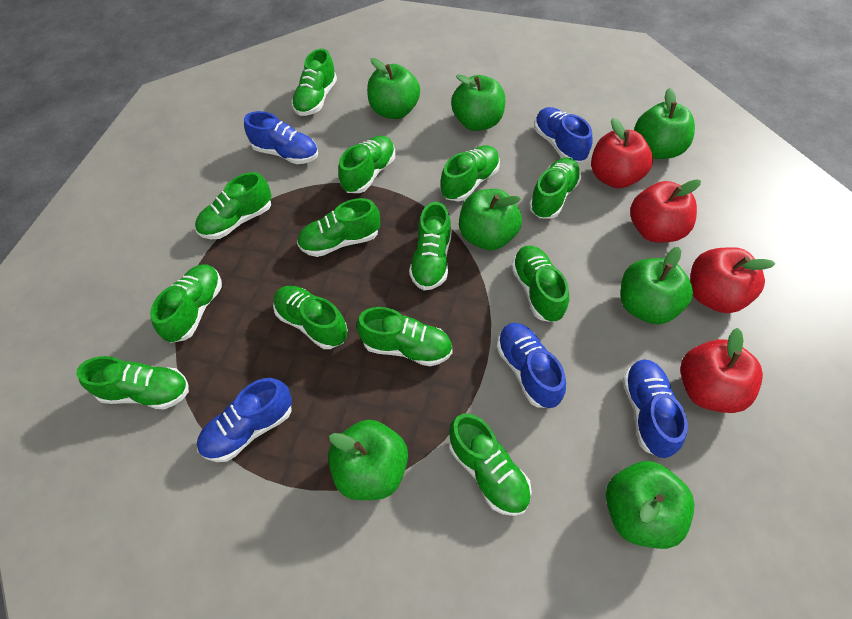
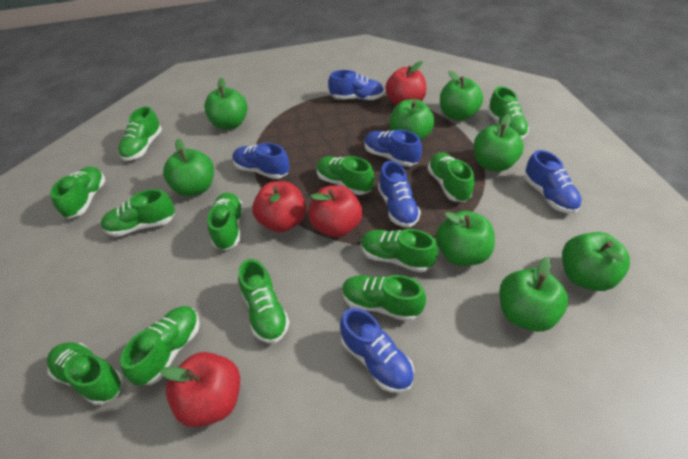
blue shoe: [197,378,292,462] [244,111,318,164] [497,323,566,408] [534,107,593,162] [623,359,688,458] = 5 -> [233,143,290,179] [328,70,384,101] [340,308,414,393] [365,130,422,166] [378,161,421,228] [524,150,582,214] = 6
green apple: [328,420,408,500] [367,58,420,119] [451,74,505,131] [459,189,522,250] [606,461,695,549] [621,247,693,324] [634,88,695,159] = 7 -> [163,139,214,197] [204,78,248,130] [390,99,435,141] [436,211,495,266] [440,71,483,121] [474,114,524,172] [499,257,568,332] [562,232,630,291] = 8
green shoe: [76,356,189,409] [150,264,222,343] [195,172,272,239] [273,286,348,349] [291,49,337,116] [297,198,380,257] [338,136,395,193] [357,307,453,366] [409,202,452,291] [441,146,500,201] [449,414,532,516] [511,246,569,322] [529,157,581,219] = 13 -> [47,342,123,405] [50,167,105,218] [101,189,175,237] [118,106,162,161] [120,306,200,386] [207,193,243,250] [238,259,290,343] [317,156,374,195] [342,275,426,321] [361,229,438,272] [427,153,474,202] [487,87,529,139] = 12

